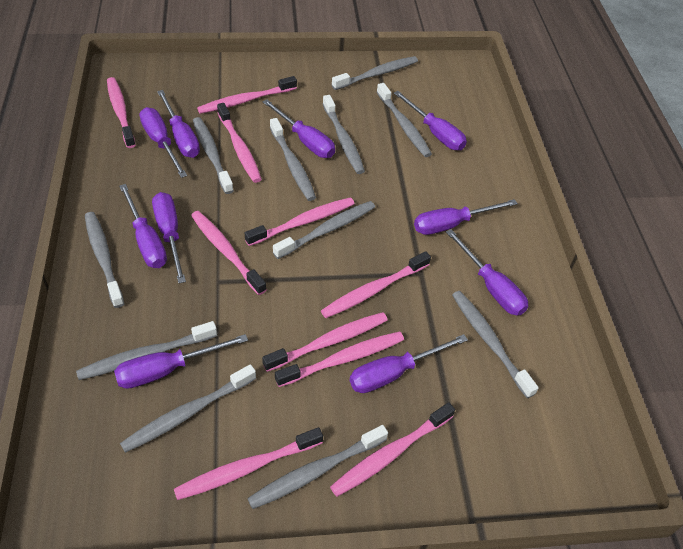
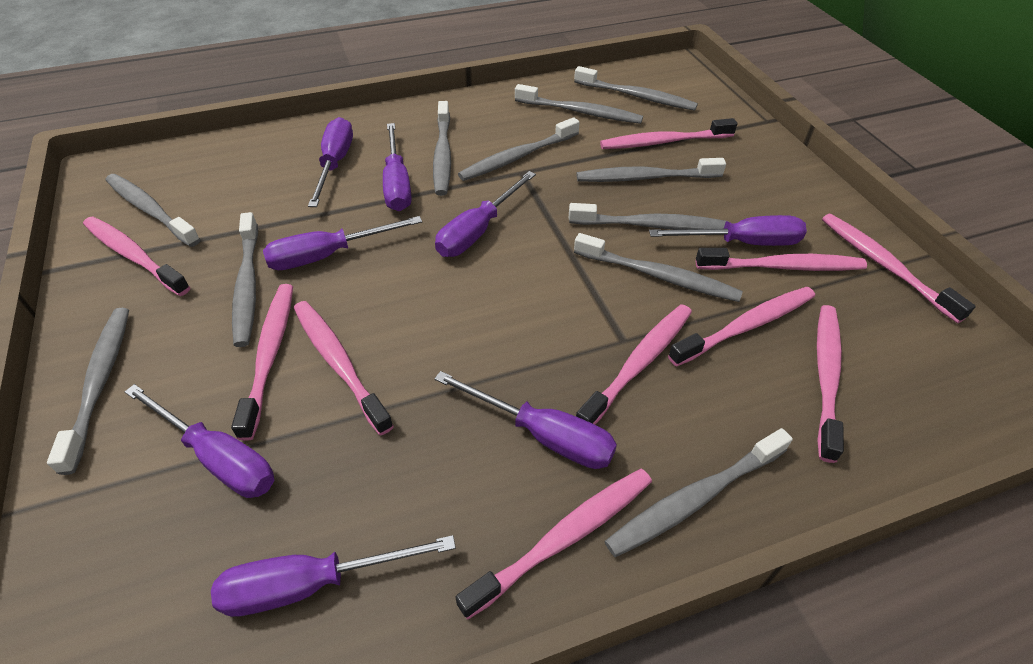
purple screwdriver: [114,334,248,389] [119,184,167,268] [139,107,187,178] [152,192,186,283] [157,90,200,158] [263,99,335,158] [350,334,468,393] [394,91,467,150] [414,199,518,235] [446,229,528,316] = 10 -> [125,384,274,498] [211,535,456,617] [263,216,422,270] [308,117,353,207] [383,123,411,211] [434,371,617,469] [435,171,536,257] [649,215,807,246] = 8

